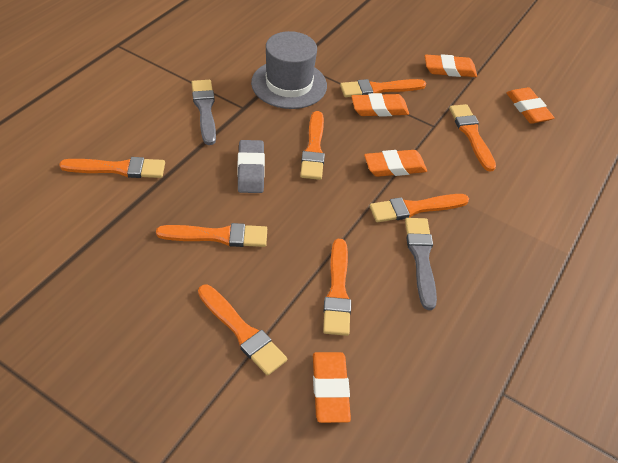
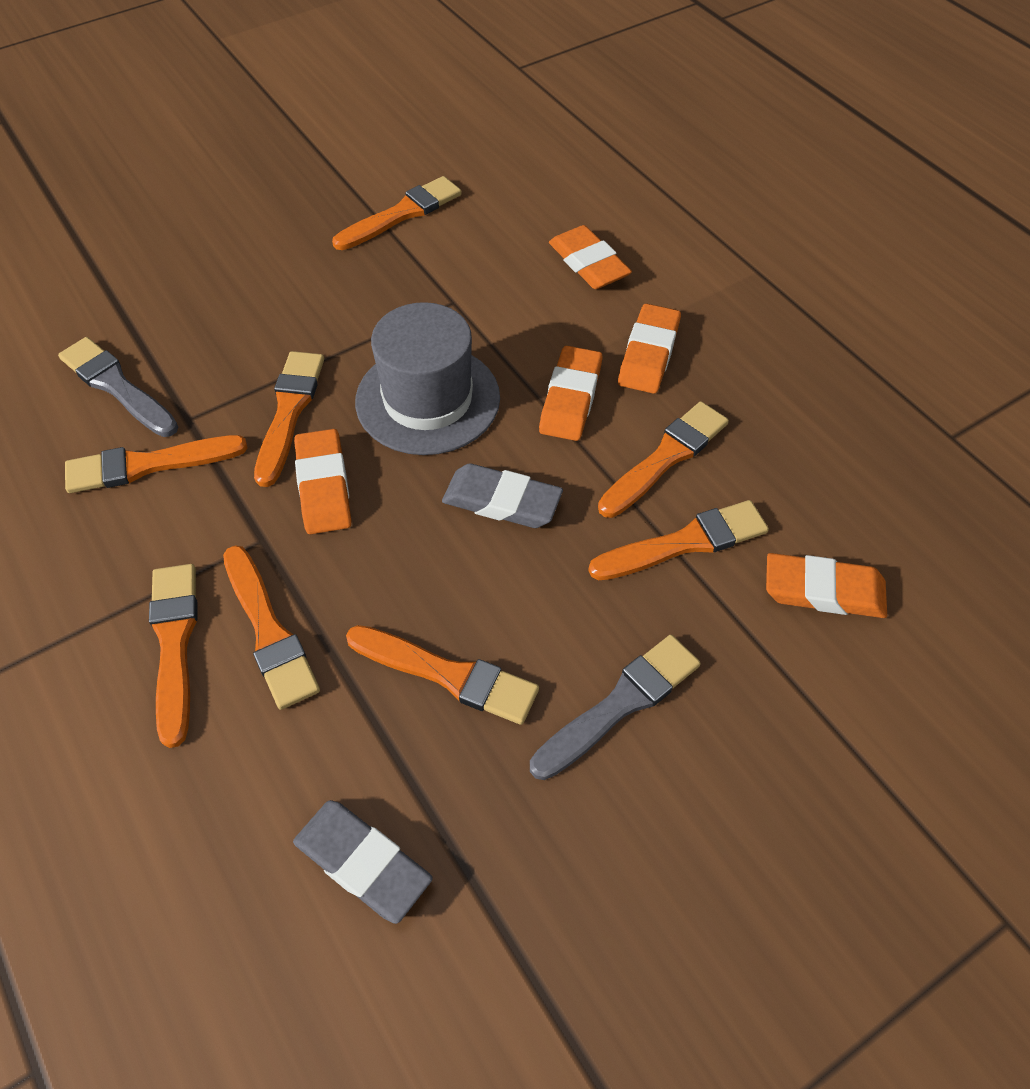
grey eraser: [237,140,265,193] = 1 -> [293,800,433,924] [442,463,563,528] = 2

